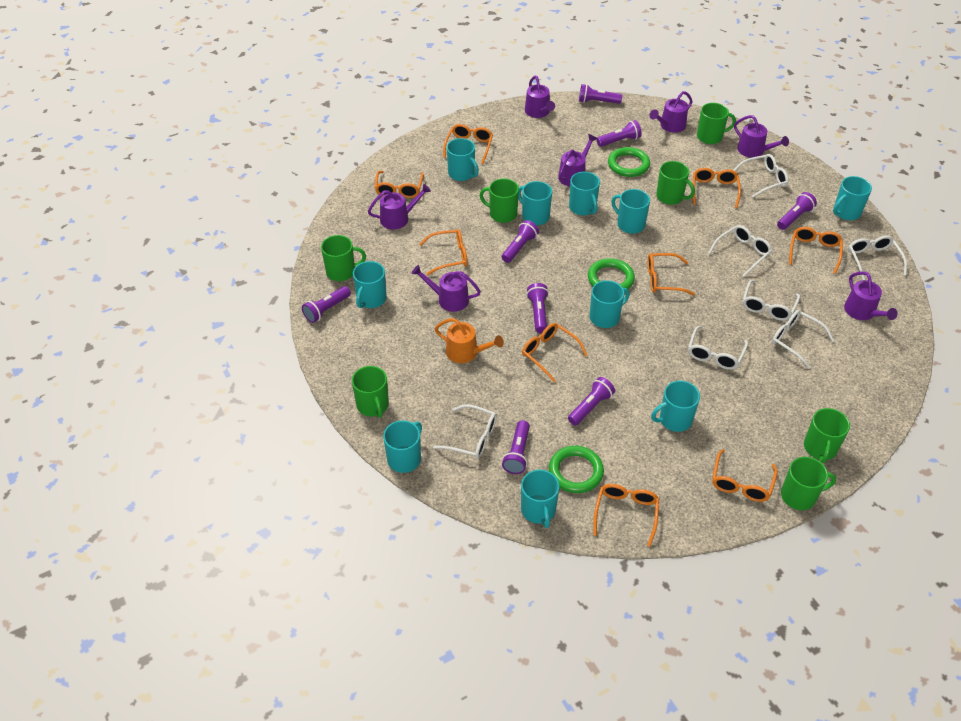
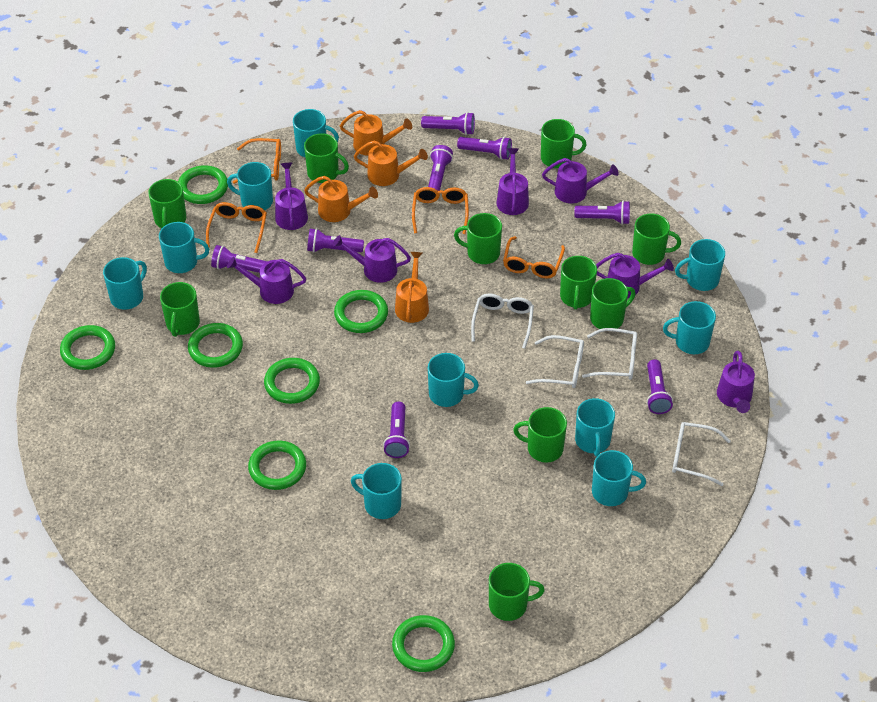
green mug: [321,235,366,281] [352,366,389,418] [479,179,519,223] [656,161,695,205] [697,103,736,144] [781,457,836,510] [804,408,850,463] = 7 -> [149,179,186,228] [160,282,200,337] [304,133,349,183] [454,213,502,264] [489,563,545,621] [513,407,567,463] [541,119,587,168] [560,256,597,310] [590,278,635,329] [632,213,681,265] = 10
green ring: [549,446,604,493] [588,258,635,289] [608,147,650,177] = 3 -> [60,325,115,370] [178,165,228,204] [188,323,243,368] [248,440,306,490] [264,358,320,404] [334,290,388,333] [392,615,455,672] = 7
orange glasses: [374,171,424,198] [420,229,467,275] [443,124,493,164] [522,323,588,382] [593,484,659,547] [647,253,695,296] [693,168,741,208] [712,449,777,502] [789,227,843,274] = 9 -> [206,202,267,253] [233,138,281,184] [412,187,469,234] [503,236,565,278] = 4
orange watering can: [434,318,504,363] = 1 -> [304,176,378,222] [340,110,412,156] [354,141,428,186] [395,252,429,323] = 4
white glasses: [433,404,497,459] [688,326,748,370] [708,225,772,277] [733,154,789,198] [743,280,800,321] [772,310,834,368] [848,236,907,280] = 7 -> [471,293,534,349] [526,335,584,388] [582,328,637,380] [672,422,731,486] = 4

